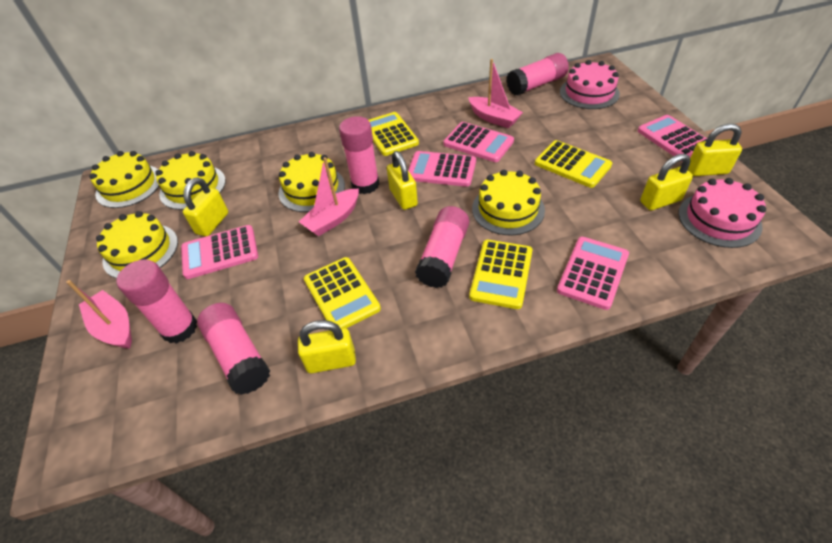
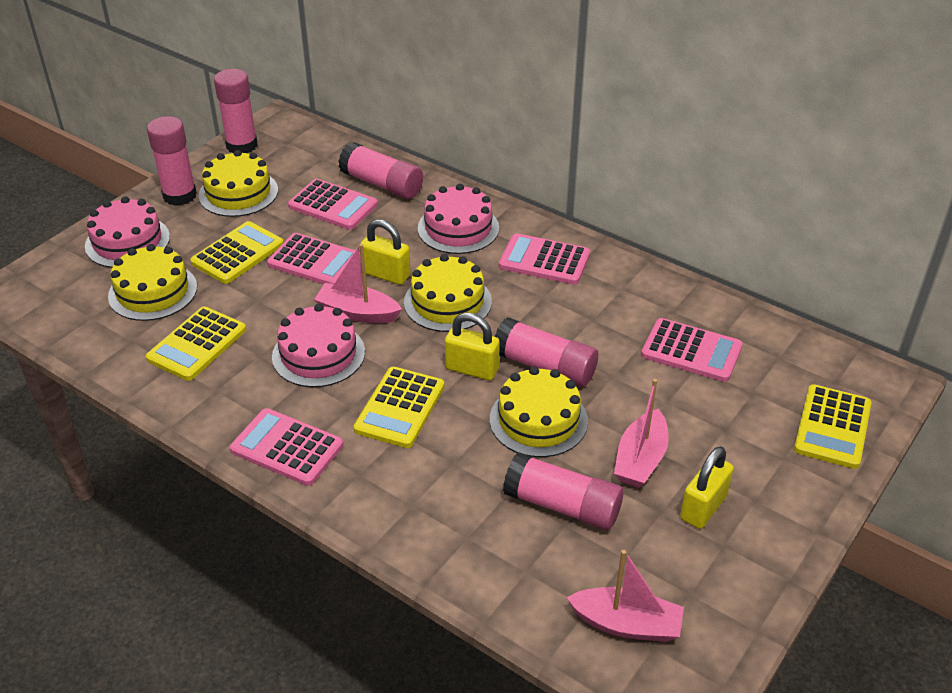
pink cake: [560,60,620,109] [678,178,766,248] = 2 -> [85,196,170,268] [272,304,365,387] [418,184,499,254] = 3
yellow cake: [89,151,159,208] [96,211,178,279] [155,151,226,210] [278,152,345,212] [472,170,545,235] = 5 -> [108,244,197,321] [198,150,278,217] [404,254,492,332] [490,366,588,457] = 4
yellow padlock: [183,178,228,237] [298,320,356,373] [387,151,418,210] [640,154,693,210] [688,123,742,176] = 5 -> [360,219,411,285] [445,313,500,381] [680,446,734,529] = 3

